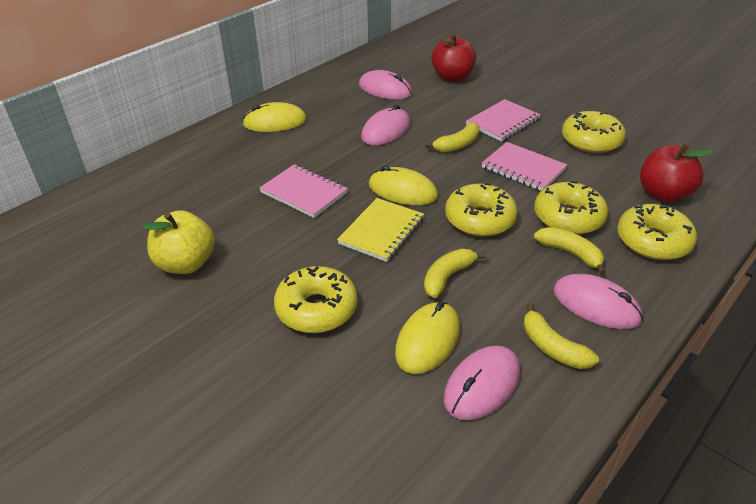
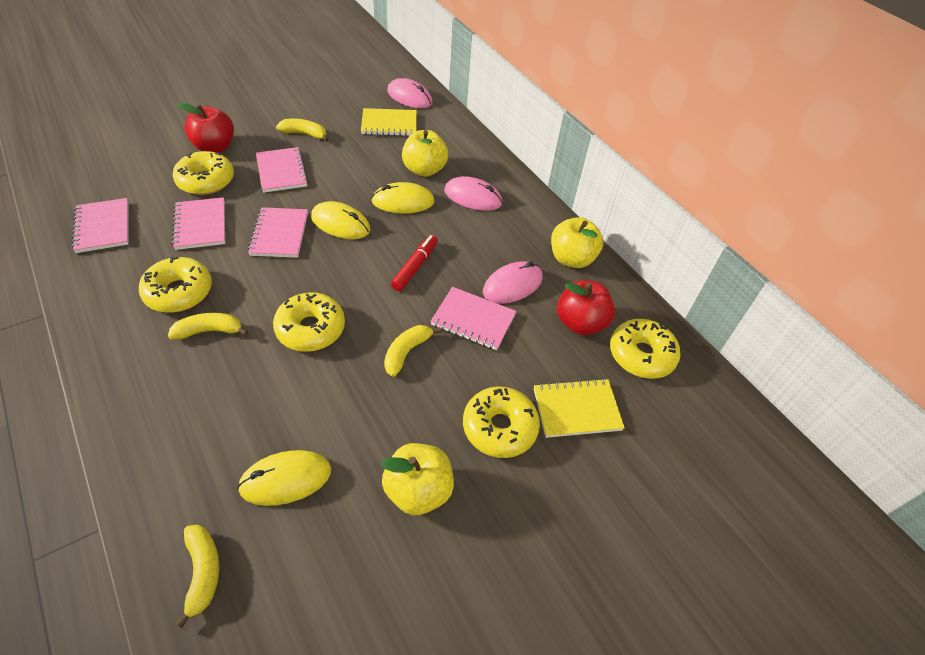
pink mouse: [359,70,412,100] [361,105,410,145] [444,346,520,420] [553,274,643,329] = 4 -> [387,78,432,108] [444,176,502,211] [483,261,543,304] = 3
pink notebook: [259,164,348,218] [466,99,541,142] [482,142,567,191] = 3 -> [71,198,129,253] [172,197,225,250] [248,207,308,258] [256,147,308,193] [430,287,517,350] = 5
red marker: none = 0 -> [391,235,438,291] = 1
yellow apple: [143,210,215,274] = 1 -> [381,443,454,515] [402,130,448,177] [551,217,603,268] = 3
yellow notebook: [337,198,424,262] = 1 -> [361,108,417,136] [534,378,625,438] = 2

